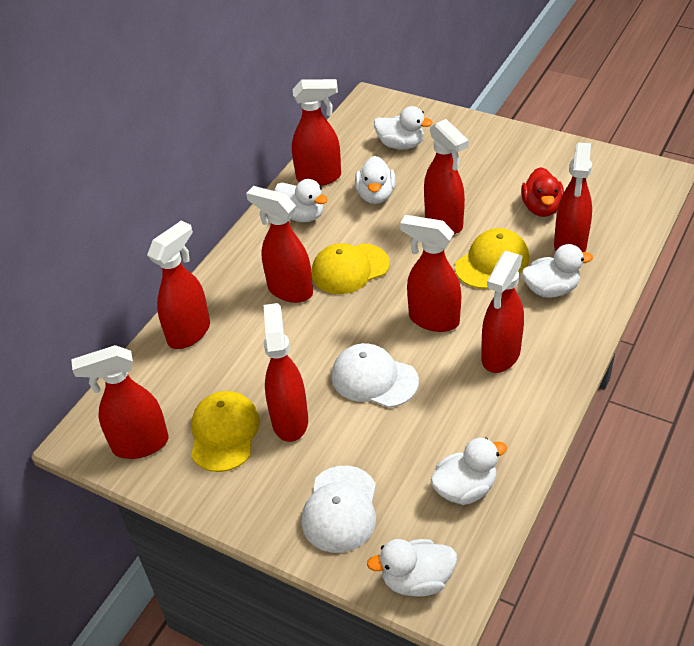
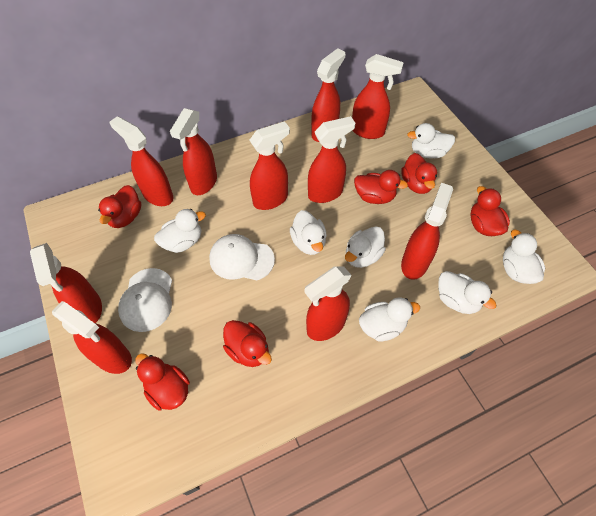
red duck: [521,167,564,217] = 1 -> [98,185,141,228] [136,353,190,411] [223,320,272,367] [354,170,408,204] [401,153,437,194] [470,186,510,236] = 6
red spray bottle: [71,345,169,459] [147,220,210,349] [246,186,313,303] [264,303,308,442] [292,79,341,186] [400,215,461,332] [424,119,469,234] [481,251,524,373] [554,142,592,252] = 9 -> [30,243,102,323] [52,301,132,374] [109,116,173,206] [170,108,217,195] [249,121,290,210] [305,266,352,341] [308,116,355,203] [311,48,345,142] [352,54,404,139] [401,183,453,280] = 10
white duck: [274,179,328,222] [355,156,396,204] [367,539,457,597] [374,106,433,150] [430,438,507,505] [522,244,593,298] = 6 -> [154,209,206,253] [290,210,327,255] [345,226,386,268] [359,297,420,341] [407,123,455,159] [438,271,496,314] [503,230,545,284] = 7
yellow cap: [191,391,260,472] [311,243,390,294] [455,228,529,289] = 3 -> none = 0

